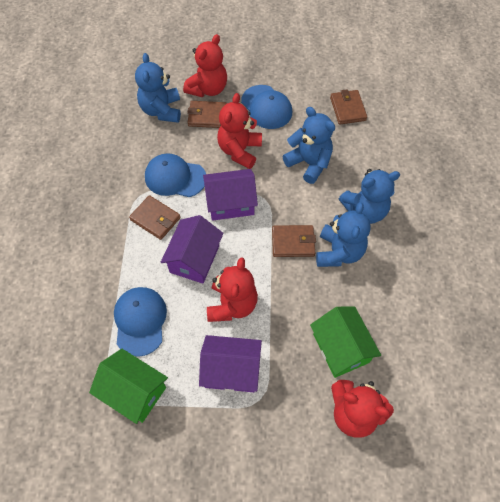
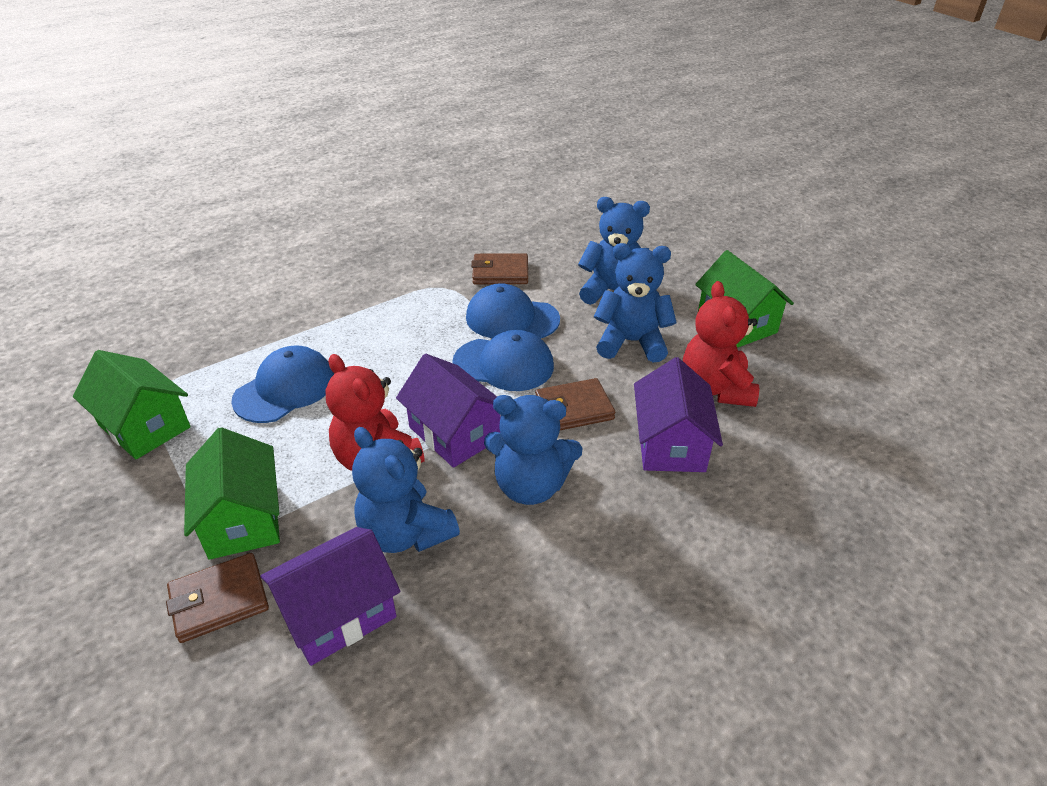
brown wallet: [129,195,181,240] [187,101,227,128] [272,225,316,257] [330,89,367,125] = 4 -> [166,553,269,643] [471,253,528,284] [535,378,615,430] = 3
green house: [89,348,168,424] [310,306,381,378] = 2 -> [73,350,191,459] [184,427,280,560] [695,250,794,348] = 3
red teddy bear: [183,34,227,97] [207,257,258,322] [217,93,262,169] [331,380,394,438] = 4 -> [326,354,425,471] [683,281,759,407] = 2

